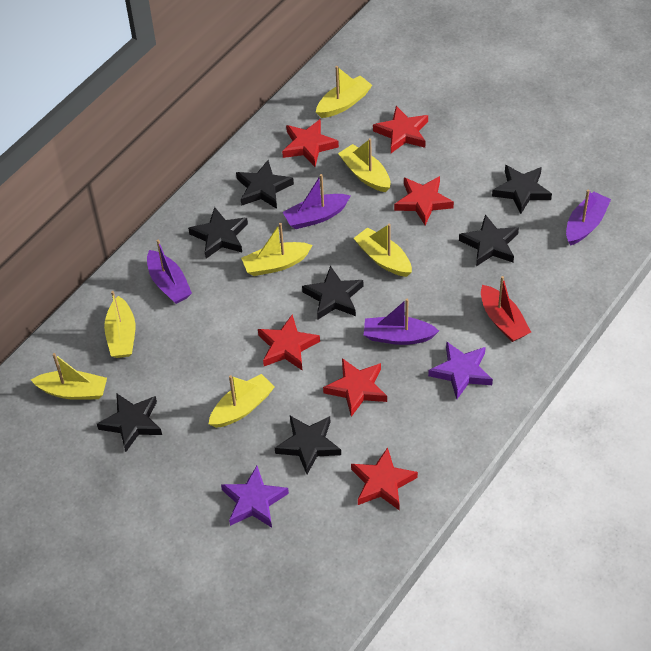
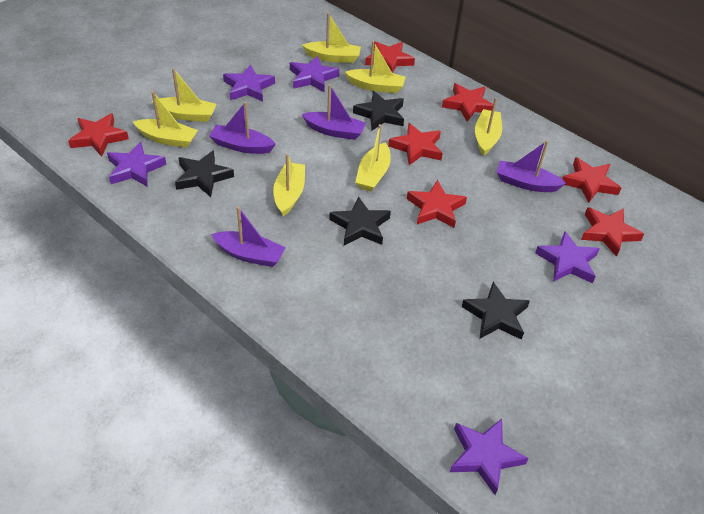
black star: [97,393,162,452] [188,207,248,259] [236,160,294,209] [275,416,341,474] [302,266,363,320] [459,214,519,267] [492,165,552,214] = 7 -> [175,150,234,197] [329,196,391,246] [353,91,404,130] [462,282,530,340] = 4
purple star: [221,466,289,528] [428,341,493,399] = 2 -> [107,142,166,187] [223,64,275,102] [290,56,339,93] [450,419,529,495] [535,231,600,283] = 5
red boat: [481,276,531,342] = 1 -> none = 0
red star: [258,315,320,370] [282,119,339,167] [323,358,387,417] [351,447,418,511] [373,106,428,153] [394,176,454,225] = 6 -> [68,113,129,157] [365,41,415,73] [388,123,443,165] [407,180,467,228] [442,83,493,122] [562,157,621,203] [581,207,644,257] = 7

